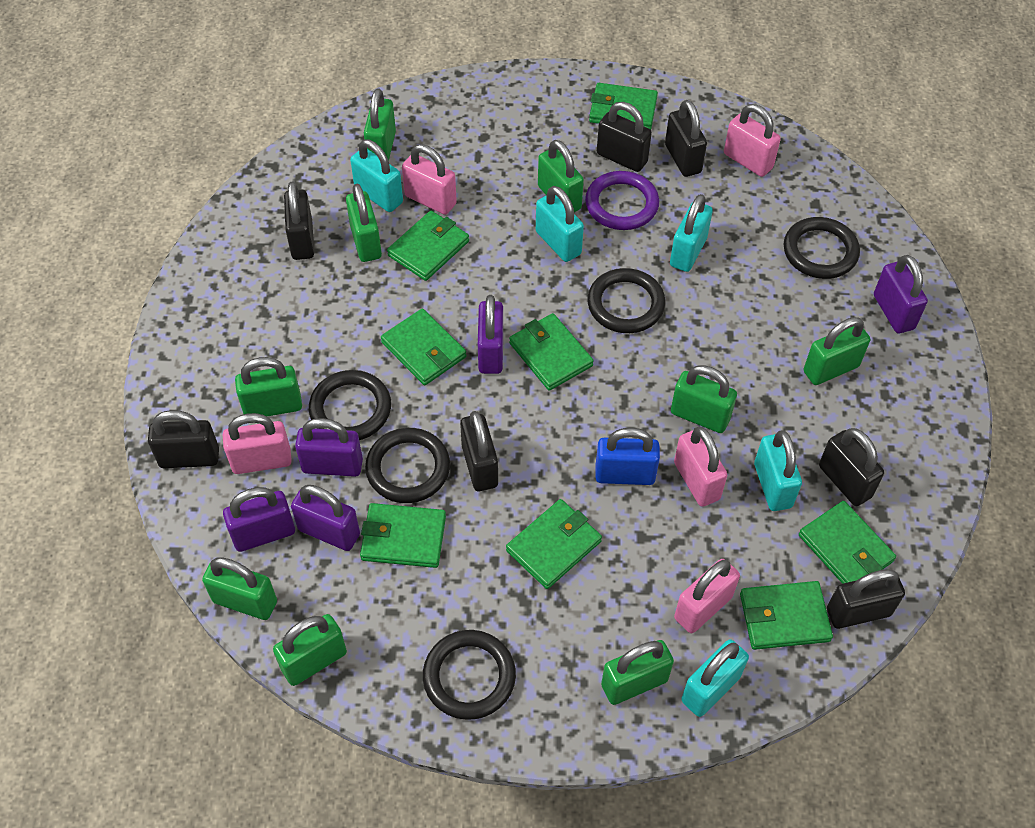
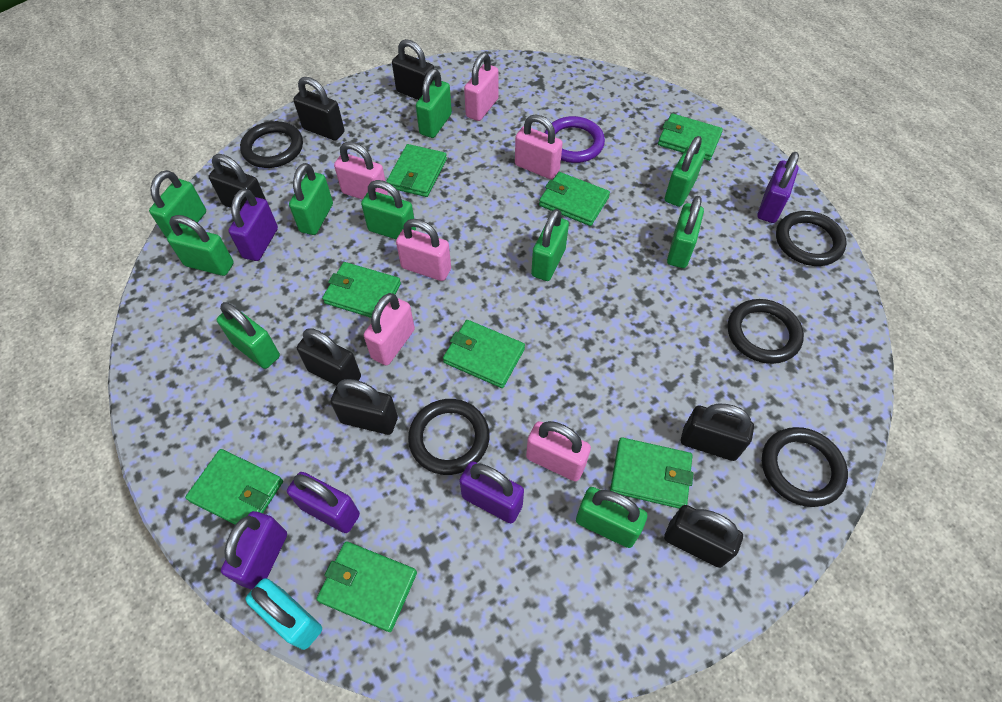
blue padlock: [595,428,660,485] = 1 -> none = 0
green padlock: [202,557,277,620] [235,357,302,416] [273,614,347,686] [346,184,382,262] [364,88,396,161] [538,140,584,212] [601,640,674,705] [671,365,737,433] [803,317,870,385] = 9 -> [149,170,206,238] [167,215,234,276] [217,302,280,369] [289,163,333,235] [361,180,416,240] [416,69,452,138] [531,209,569,281] [576,487,647,548] [665,136,705,207] [667,196,704,268] = 10
pink padlock: [223,413,292,474] [402,144,457,215] [674,427,727,507] [674,559,740,633] [724,104,781,177] = 5 -> [334,142,388,200] [364,293,415,366] [396,219,451,281] [464,52,499,121] [515,114,563,179] [526,421,591,482] = 6
turquoise padlock: [350,139,403,212] [536,186,584,262] [670,194,713,272] [681,640,749,717] [754,431,802,511] = 5 -> [246,578,322,650] = 1

